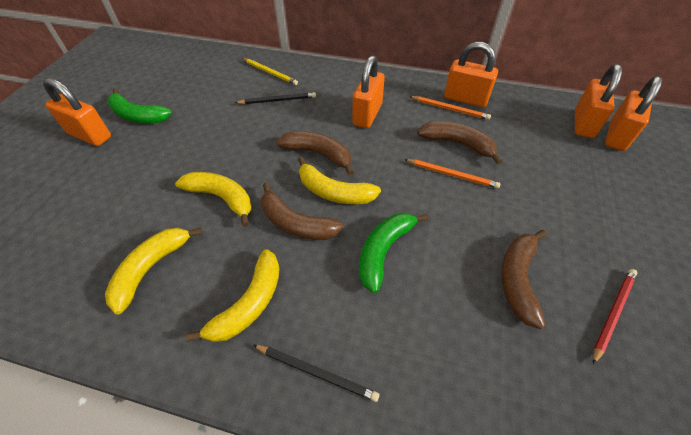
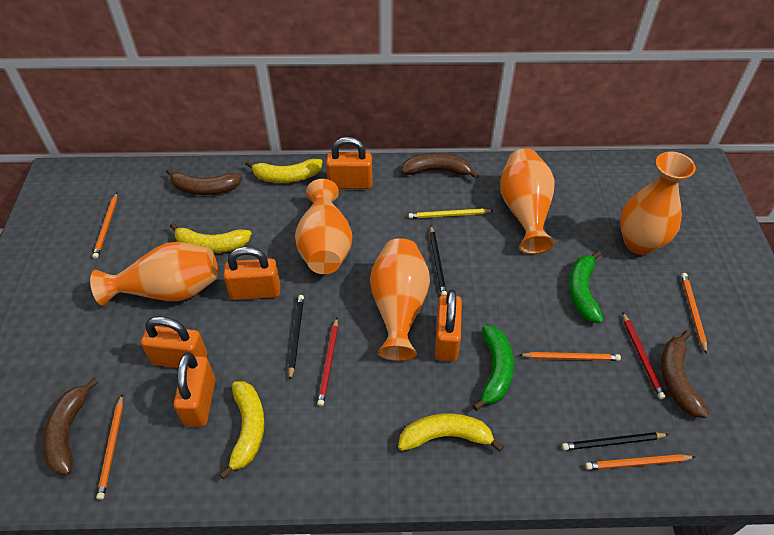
black pencil: [235,92,316,104] [253,345,380,402] = 2 -> [288,295,304,380] [430,226,447,295] [562,432,669,450] = 3
orange pencil: [404,159,500,189] [409,96,491,120] = 2 -> [92,193,117,259] [96,395,123,500] [520,352,621,361] [585,454,695,470] [681,273,707,354] = 5
orange vase: none = 0 -> [90,242,218,306] [295,179,352,274] [370,238,430,361] [500,149,555,254] [620,152,696,255] = 5
red pencil: [593,269,637,365] = 1 -> [317,318,338,406] [622,312,665,399] = 2

